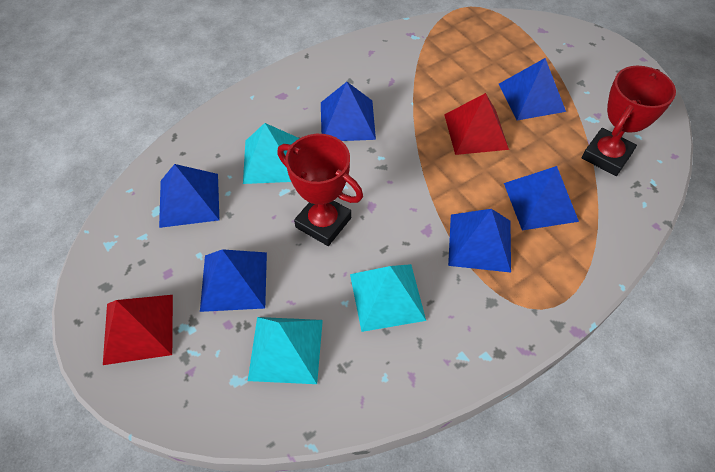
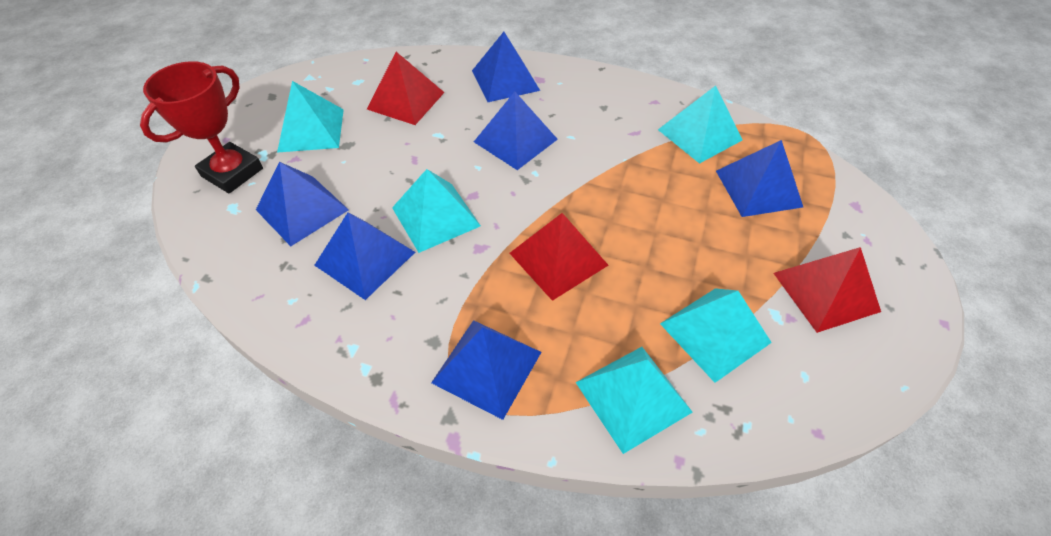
red pyramid: [103,295,173,365] [444,93,509,155] = 2 -> [367,52,445,125] [510,213,608,301] [773,247,881,333] = 3
red trophy: [277,134,363,246] [582,66,676,176] = 2 -> [140,61,263,193] = 1
turquoise pyramid: [243,123,300,184] [248,317,323,384] [350,264,426,332] = 3 -> [277,81,344,153] [392,169,481,253] [575,347,693,454] [658,86,742,164] [660,288,772,383] = 5

